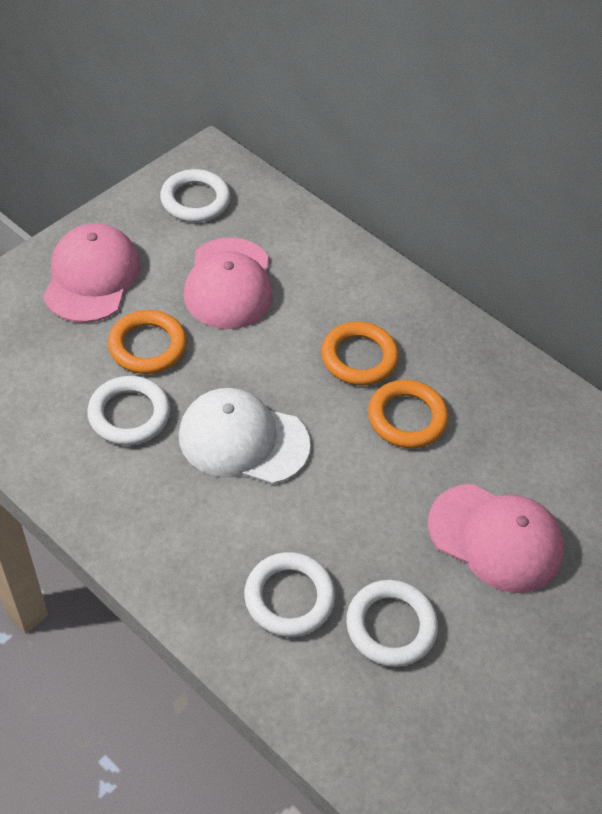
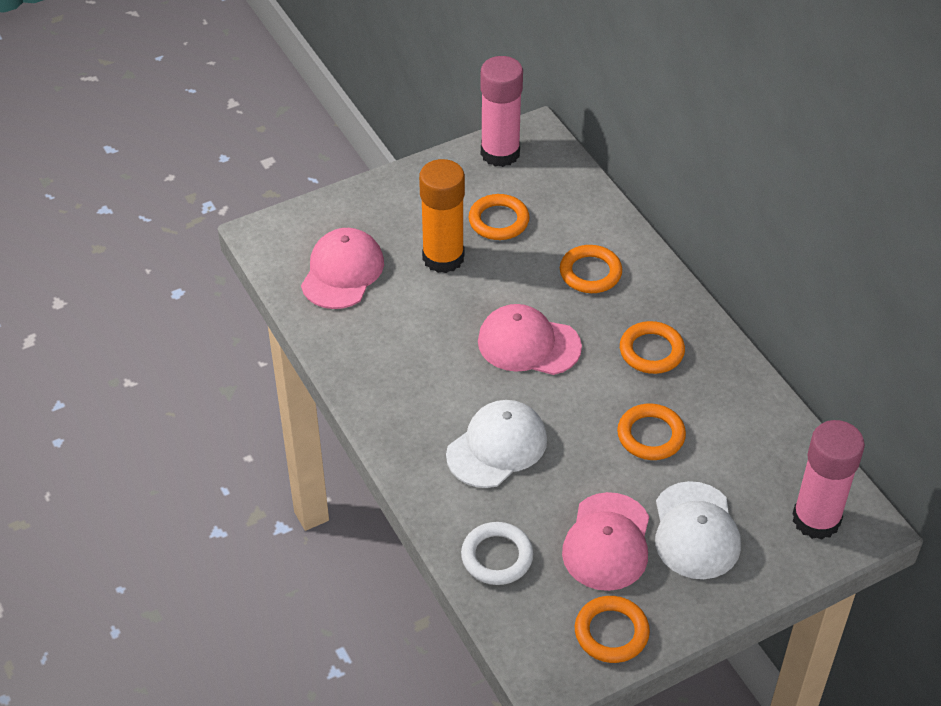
orange glue stick: none = 0 -> [419,159,465,273] = 1
orange ring: [108,310,187,374] [321,322,399,386] [368,380,448,448] = 3 -> [469,194,530,240] [560,245,622,293] [575,596,650,663] [617,404,686,460] [620,321,685,374] = 5
pink glue stick: none = 0 -> [481,56,523,167] [792,420,865,540] = 2
white cap: [179,388,310,484] = 1 -> [446,400,547,488] [655,481,741,579] = 2
white ring: [87,376,170,446] [160,169,231,222] [244,552,335,637] [346,580,438,667] = 4 -> [461,522,534,585] = 1

